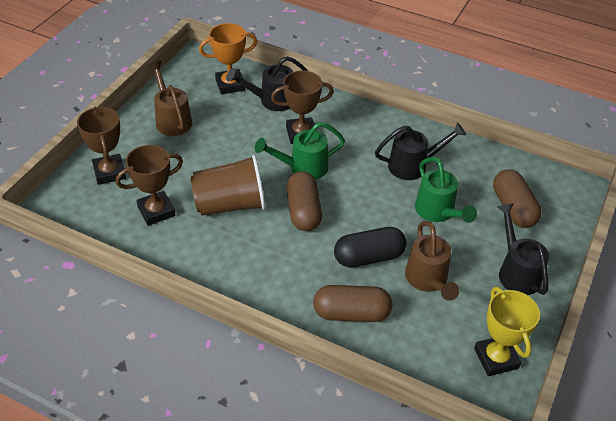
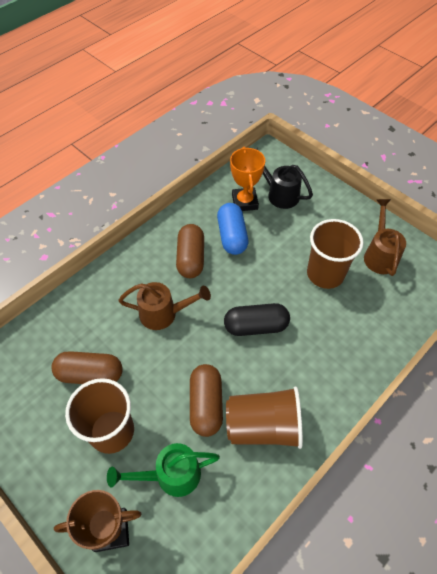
black watering can: [226,56,308,111] [375,122,466,180] [497,203,549,295] = 3 -> [255,148,313,209] = 1
blue capsule: none = 0 -> [217,203,248,255] = 1
brown cup: [191,155,266,215] = 1 -> [65,378,134,454] [226,386,303,449] [307,219,364,289] = 3
brown trophy: [77,107,126,185] [116,145,183,226] [271,70,334,144] = 3 -> [54,490,142,552] = 1
green watering can: [255,122,345,180] [415,157,477,223] = 2 -> [107,443,220,497] = 1
yellow trophy: [474,287,540,376] = 1 -> none = 0

